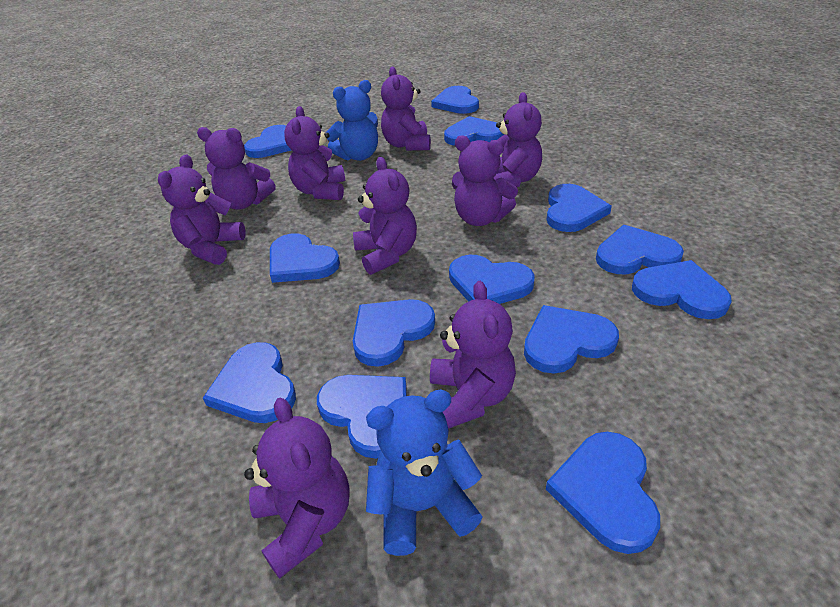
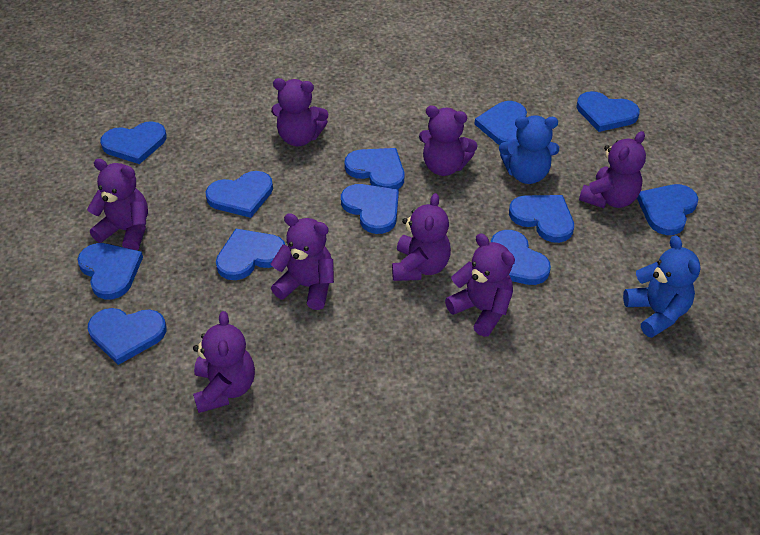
blue heart: [203,342,296,423] [244,125,291,158] [270,233,340,283] [317,375,407,459] [353,299,435,367] [431,86,479,114] [444,116,504,146] [449,255,535,304] [524,305,619,374] [546,432,660,554] [547,184,612,232] [596,225,684,274] [632,260,732,319] = 13 -> [78,243,143,299] [88,308,167,365] [100,121,167,164] [206,171,273,218] [216,229,285,280] [341,184,399,234] [344,148,405,189] [474,101,527,145] [491,230,551,285] [509,195,574,243] [576,91,640,132] [637,184,698,235] = 12
purple teddy bear: [158,154,246,265] [197,127,276,210] [244,398,350,579] [284,106,345,200] [353,157,417,275] [381,67,431,151] [430,281,516,429] [452,135,518,226] [493,92,542,187] = 9 -> [87,159,148,250] [193,311,255,413] [271,78,328,146] [271,213,334,310] [392,193,451,281] [419,106,478,176] [445,233,515,337] [579,131,646,208] = 8

